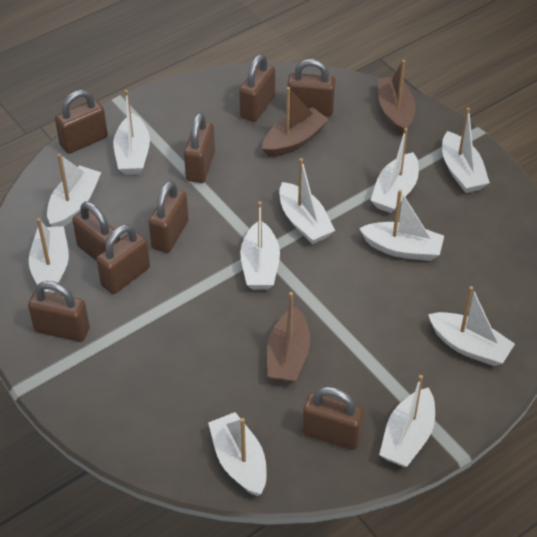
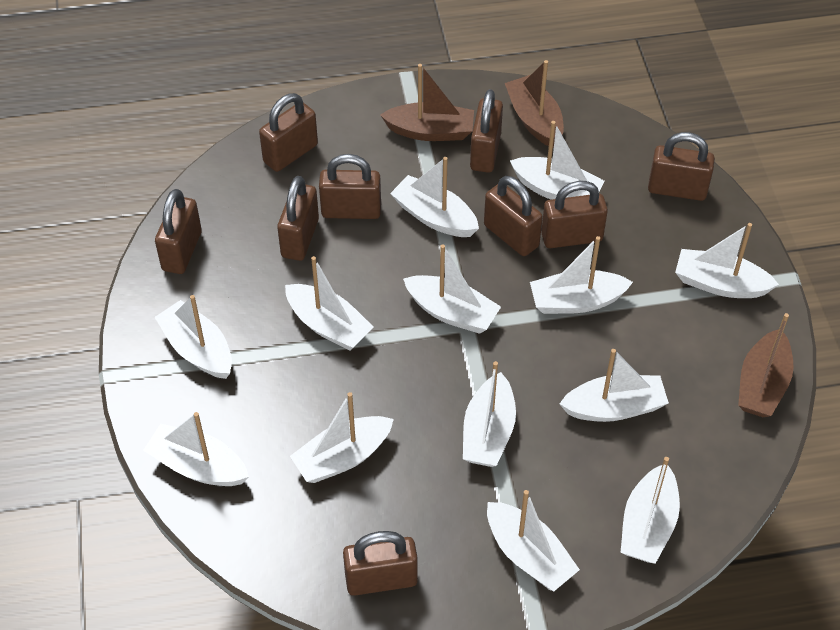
white boat: [29,218,69,293] [47,154,101,227] [113,90,150,175] [208,412,267,496] [240,201,280,290] [279,158,335,244] [359,190,444,261] [371,128,419,213] [379,375,435,467] [428,286,515,366] [442,107,490,193] = 11 -> [143,412,249,486] [155,295,232,379] [285,256,373,350] [290,392,394,483] [390,157,479,237] [403,244,501,334] [463,361,516,467] [487,490,580,592] [510,121,605,200] [530,236,633,314] [559,349,669,422] [620,457,680,564] [675,223,779,298] = 13

